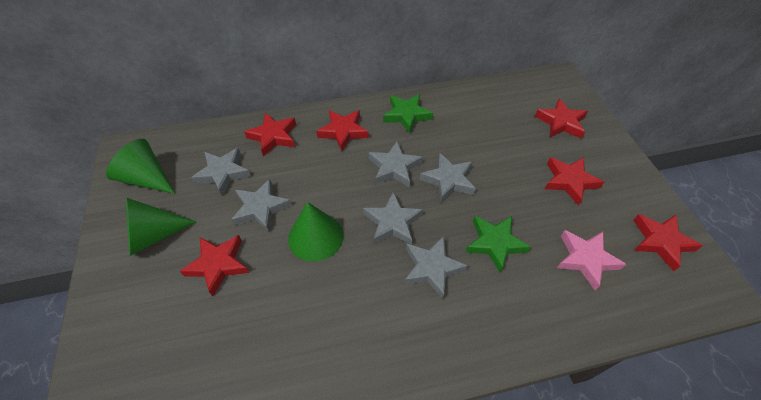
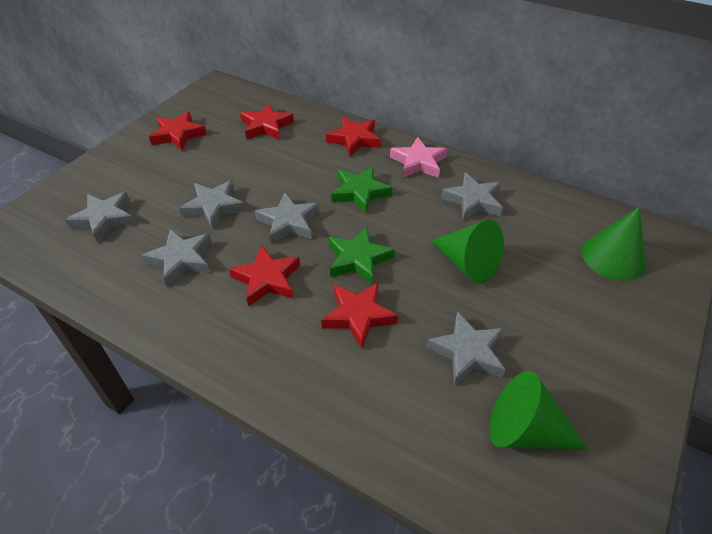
red star: [180,235,249,296] [244,113,296,156] [316,110,369,151] [535,98,588,139] [545,157,604,205] [633,214,703,271] = 6 -> [149,111,207,150] [229,245,300,307] [240,103,294,140] [321,282,398,348] [326,117,381,156] = 5

